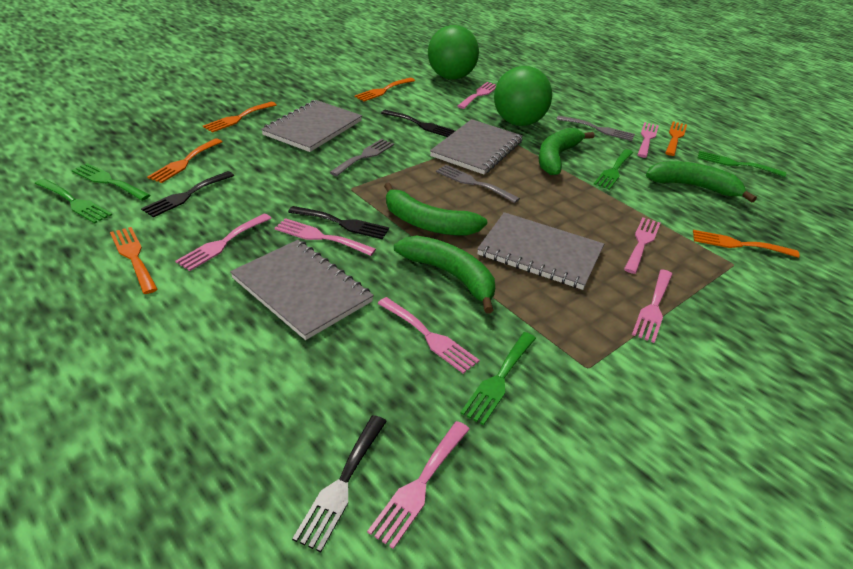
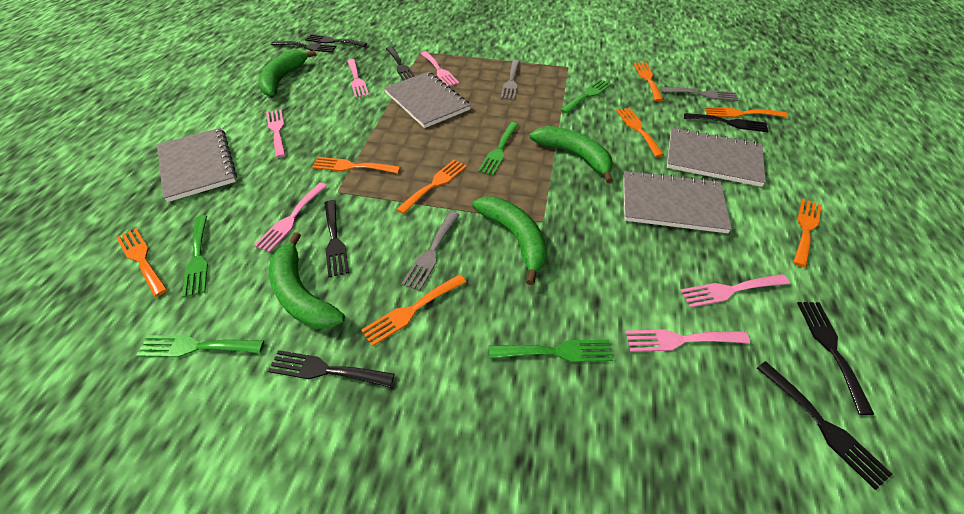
black fork: [141,171,234,217] [288,206,389,239] [292,415,387,552] [381,110,455,137] = 4 -> [268,350,395,387] [271,41,337,52] [305,34,367,47] [324,200,349,277] [386,47,415,81] [684,113,768,132] [757,361,892,490] [797,302,874,415] = 8
green ball: [428,25,479,80] [494,66,552,126] = 2 -> none = 0
orange fork: [110,227,158,294] [147,139,222,183] [203,102,277,132] [354,78,415,101] [665,121,687,156] [693,230,800,258] = 6 -> [116,228,168,297] [312,157,400,173] [361,274,466,346] [396,160,467,214] [616,108,664,157] [634,62,663,101] [705,107,788,118] [793,199,822,268] = 8
pink fork: [175,214,272,271] [274,218,376,256] [367,421,470,549] [377,297,480,374] [458,82,496,109] [624,218,660,274] [632,269,672,343] [637,122,659,158] = 8 -> [254,183,327,252] [266,109,286,158] [347,59,369,98] [421,51,459,86] [625,329,750,352] [680,274,790,308] = 6

